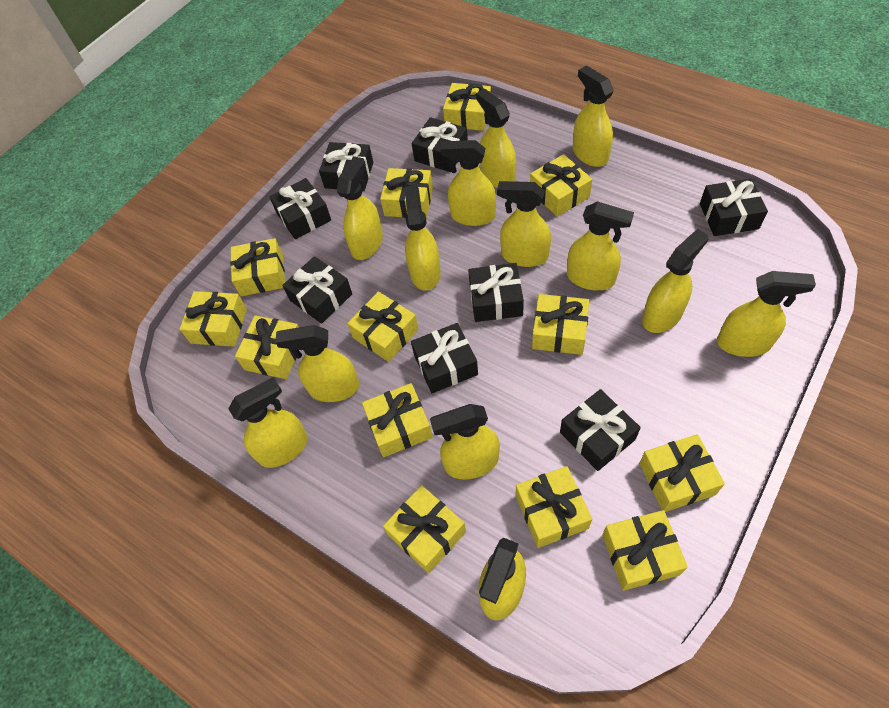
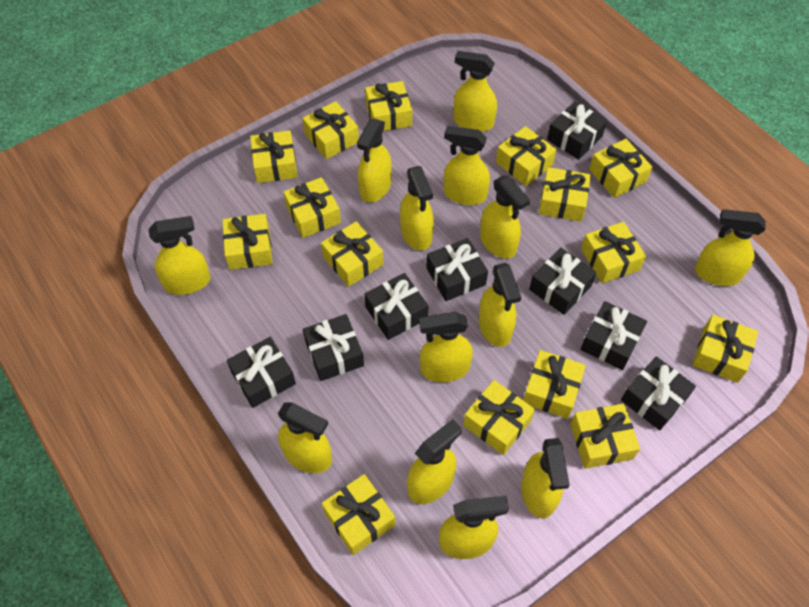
yellow gift: [180,291,247,347] [230,238,285,296] [235,315,299,379] [347,292,419,362] [362,383,433,457] [380,168,433,218] [383,485,466,573] [443,83,491,131] [516,466,592,548] [530,154,592,217] [532,294,589,355] [602,510,688,591] [639,434,725,512] = 13 -> [222,214,273,270] [250,131,298,183] [283,177,341,238] [303,101,359,159] [321,221,384,287] [322,474,395,555] [365,81,412,131] [463,380,535,455] [496,126,557,186] [523,350,586,419] [539,167,591,222] [570,404,640,469] [581,222,646,284] [589,139,652,198] [692,315,758,383] = 15

